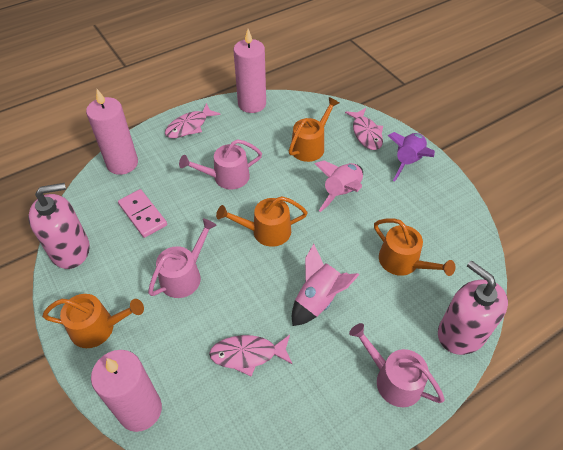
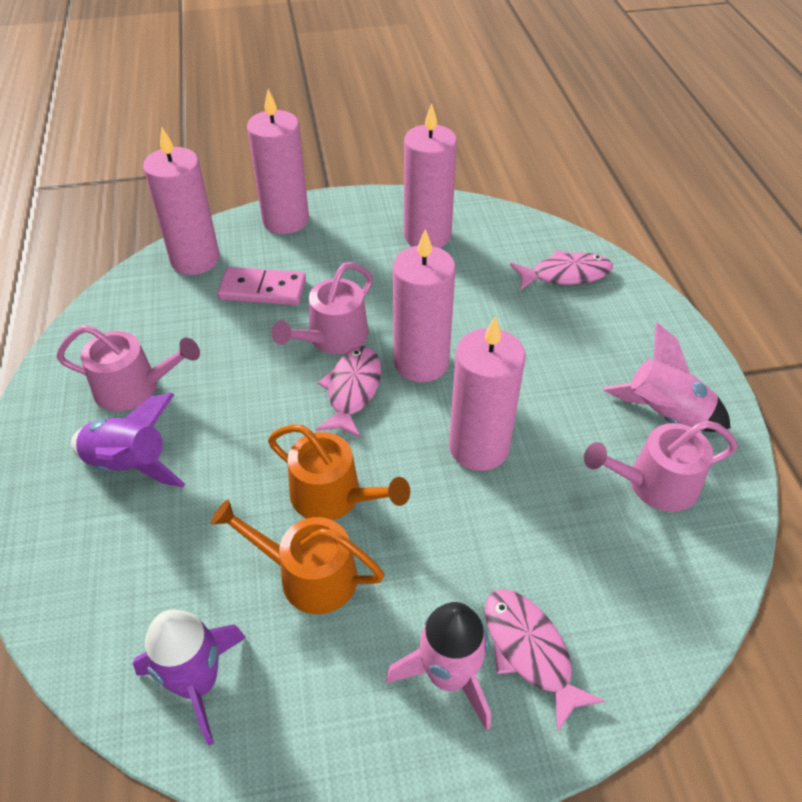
orange watering can: [42,294,144,348] [216,196,308,247] [289,97,339,162] [374,218,455,276] = 4 -> [211,500,384,614] [268,424,410,520] = 2
pink candle: [86,89,138,175] [91,350,162,432] [233,29,266,113] = 3 -> [143,127,220,275] [247,89,309,234] [393,229,456,382] [404,103,457,248] [449,316,526,471] = 5
pink soap dispenser: [28,183,90,269] [438,261,508,355] = 2 -> none = 0
purple rocket: [387,132,435,181] = 1 -> [71,393,186,487] [133,609,246,746] = 2

